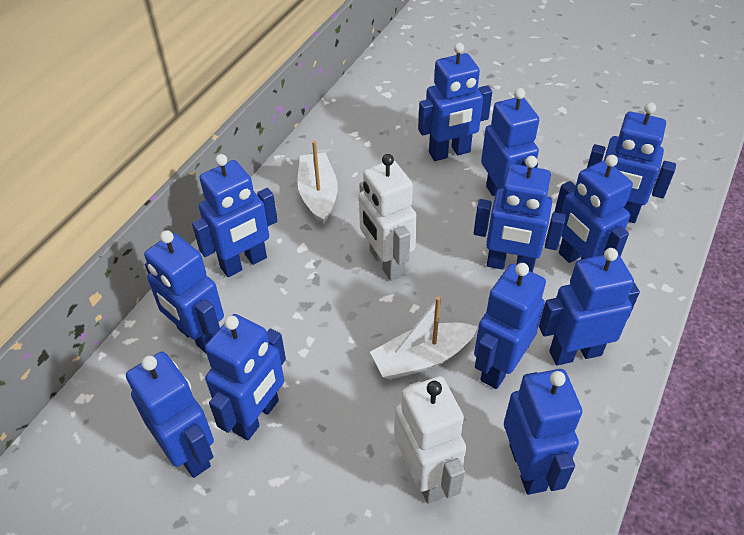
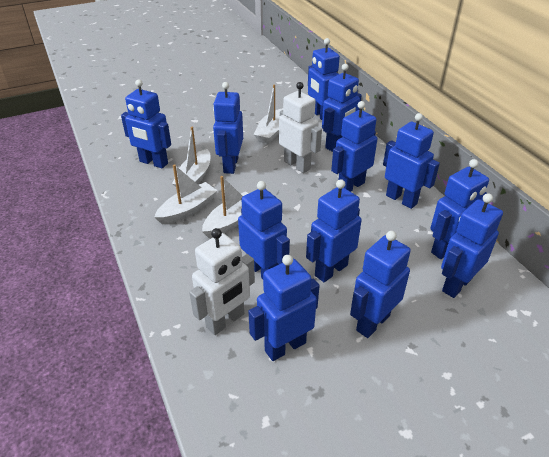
white boat: [298,141,338,225] [370,296,477,380] = 2 -> [154,164,218,224] [172,127,210,190] [202,176,249,238] [254,84,283,144] = 4

